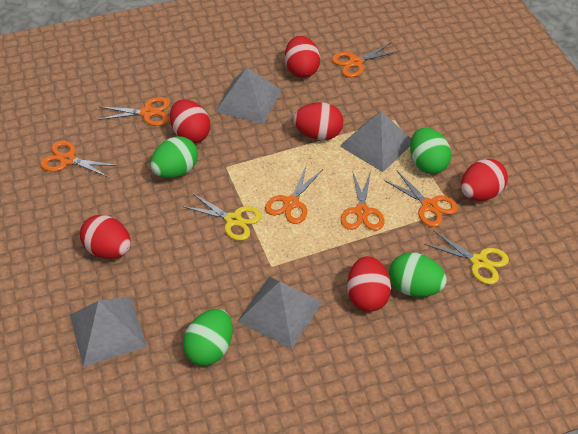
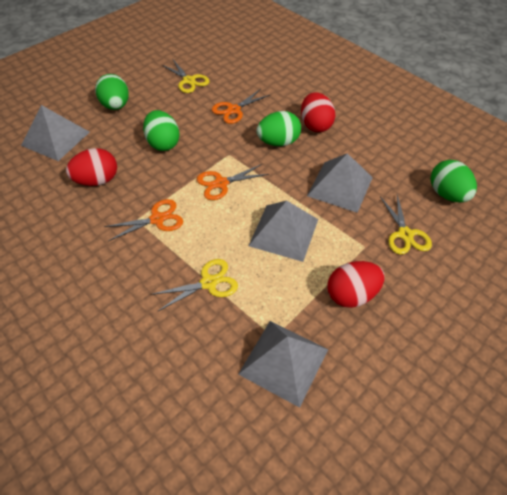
orange scissors: [40,141,118,178] [97,97,170,126] [265,164,322,224] [332,43,400,77] [341,170,385,230] [384,171,458,227] = 6 -> [104,199,183,241] [197,164,269,200] [212,89,270,124] = 3
red egg: [80,215,131,259] [170,99,210,143] [285,36,320,78] [293,102,343,140] [347,256,391,312] [461,159,508,201] = 6 -> [66,148,117,186] [301,92,335,132] [328,261,384,308] = 3
yellow scissors: [182,193,262,241] [424,230,509,284] = 2 -> [151,259,238,311] [161,60,210,93] [380,195,432,255] = 3

